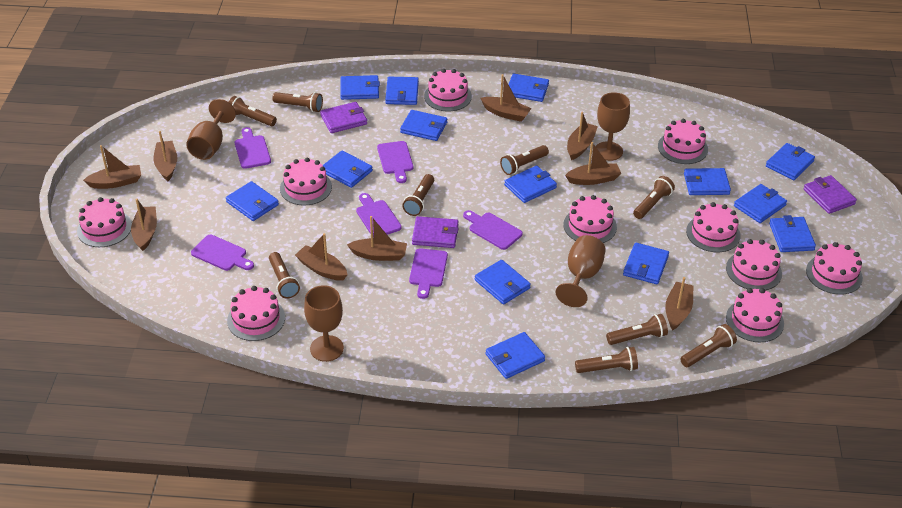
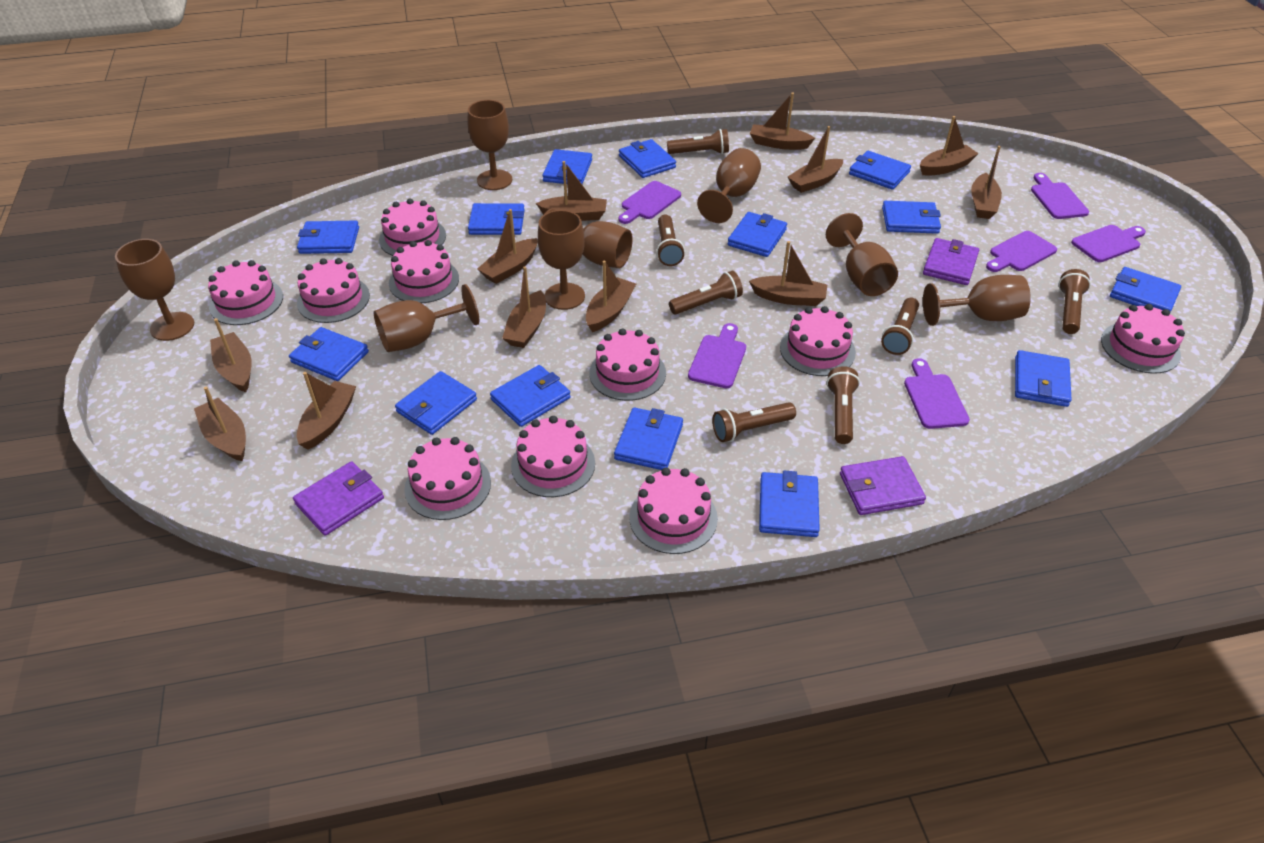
brown boat: [83,145,141,189] [131,199,157,251] [153,131,177,181] [295,233,347,281] [347,216,407,261] [481,74,532,122] [565,142,621,185] [567,111,598,160] [665,277,693,330] = 9 -> [194,387,246,461] [210,318,252,392] [297,372,356,450] [477,209,538,284] [502,266,546,348] [536,161,607,221] [586,260,636,332] [749,241,827,306] [750,92,815,150] [788,126,843,193] [920,116,979,176] [971,146,1002,219] = 12
brown flashlight: [229,96,277,126] [269,252,300,298] [272,92,323,112] [402,174,434,216] [500,145,549,175] [575,347,638,373] [606,314,668,345] [633,176,675,219] [680,324,737,367] = 9 -> [656,215,685,266] [667,129,729,154] [669,271,743,315] [712,402,796,442] [827,366,860,444] [881,298,919,355] [1058,269,1091,334] = 7
brown goblet: [186,99,236,160] [304,285,344,362] [556,235,606,307] [595,92,630,161] = 4 -> [115,239,194,341] [374,284,479,352] [467,100,512,190] [538,210,585,310] [545,209,633,268] [697,148,761,223] [826,213,898,296] [923,275,1031,326] = 8

